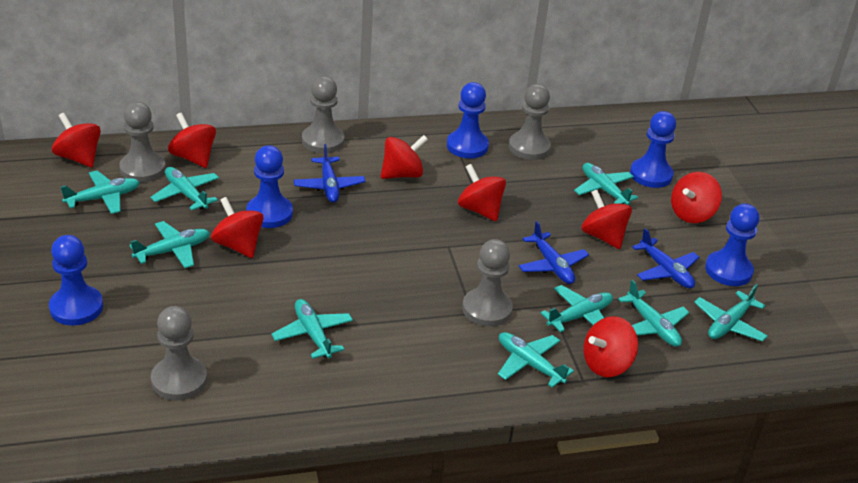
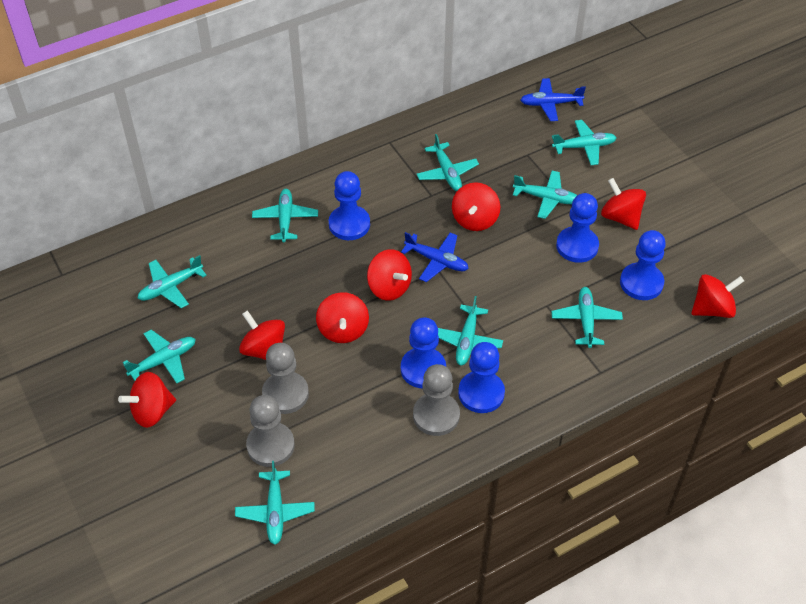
blue plane: [294,144,366,203] [519,221,589,284] [632,228,700,289] = 3 -> [401,232,469,282] [520,78,586,121] = 2
grey pawn: [119,102,166,182] [151,306,207,401] [302,76,344,153] [462,239,513,327] [509,84,551,160] = 5 -> [246,395,295,467] [262,343,309,414] [413,364,460,436] = 3
red spinning top: [52,113,101,167] [168,113,216,168] [211,197,264,258] [381,135,428,179] [458,164,506,221] [581,190,632,249] [583,316,638,377] [671,172,722,223] = 8 -> [118,372,176,428] [239,310,285,360] [316,292,369,343] [367,249,412,301] [452,182,500,231] [601,178,646,230] [691,274,744,318] = 7

